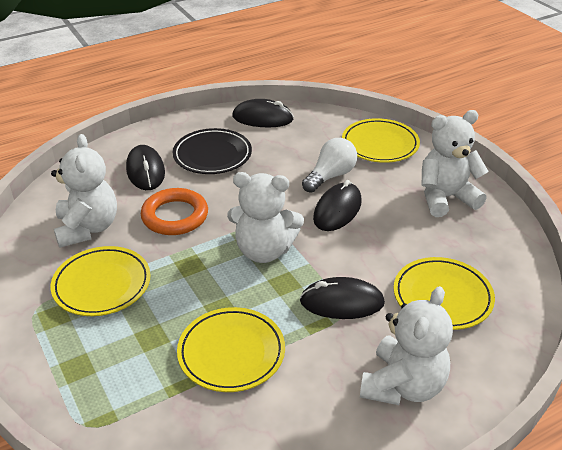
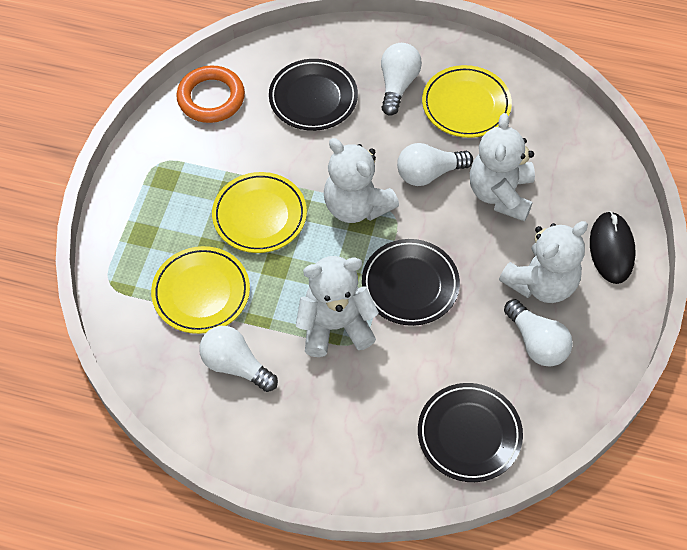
black mouse: [126,145,165,190] [232,99,294,127] [300,277,385,319] [313,180,362,231] = 4 -> [590,211,636,284] = 1
black plate: [173,128,252,174] = 1 -> [269,59,358,131] [362,239,460,326] [418,383,523,482] = 3
white light bulb: [302,138,357,193] = 1 -> [199,326,278,392] [381,43,422,116] [397,143,473,186] [504,299,573,367] = 4
yellow plate: [51,246,150,316] [177,307,285,392] [342,118,420,163] [393,257,495,330] = 4 -> [151,246,250,334] [212,172,307,253] [422,65,512,138] = 3

